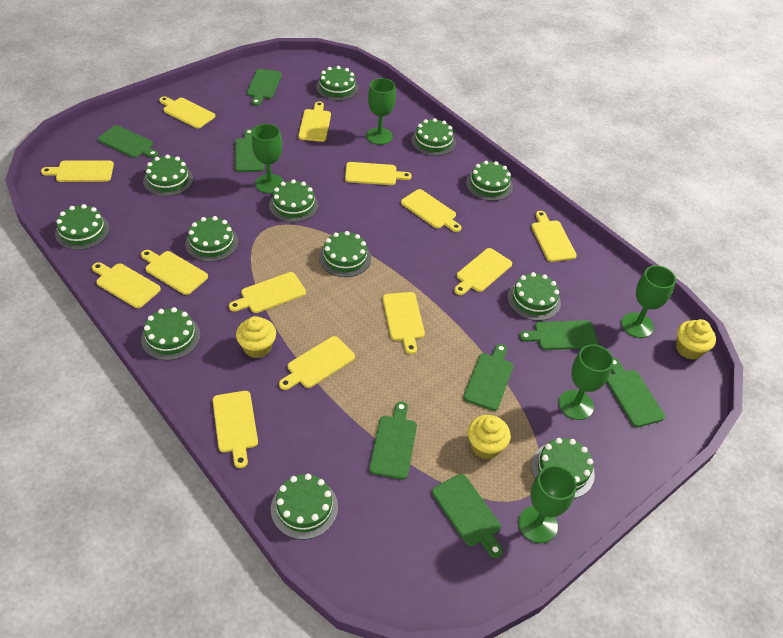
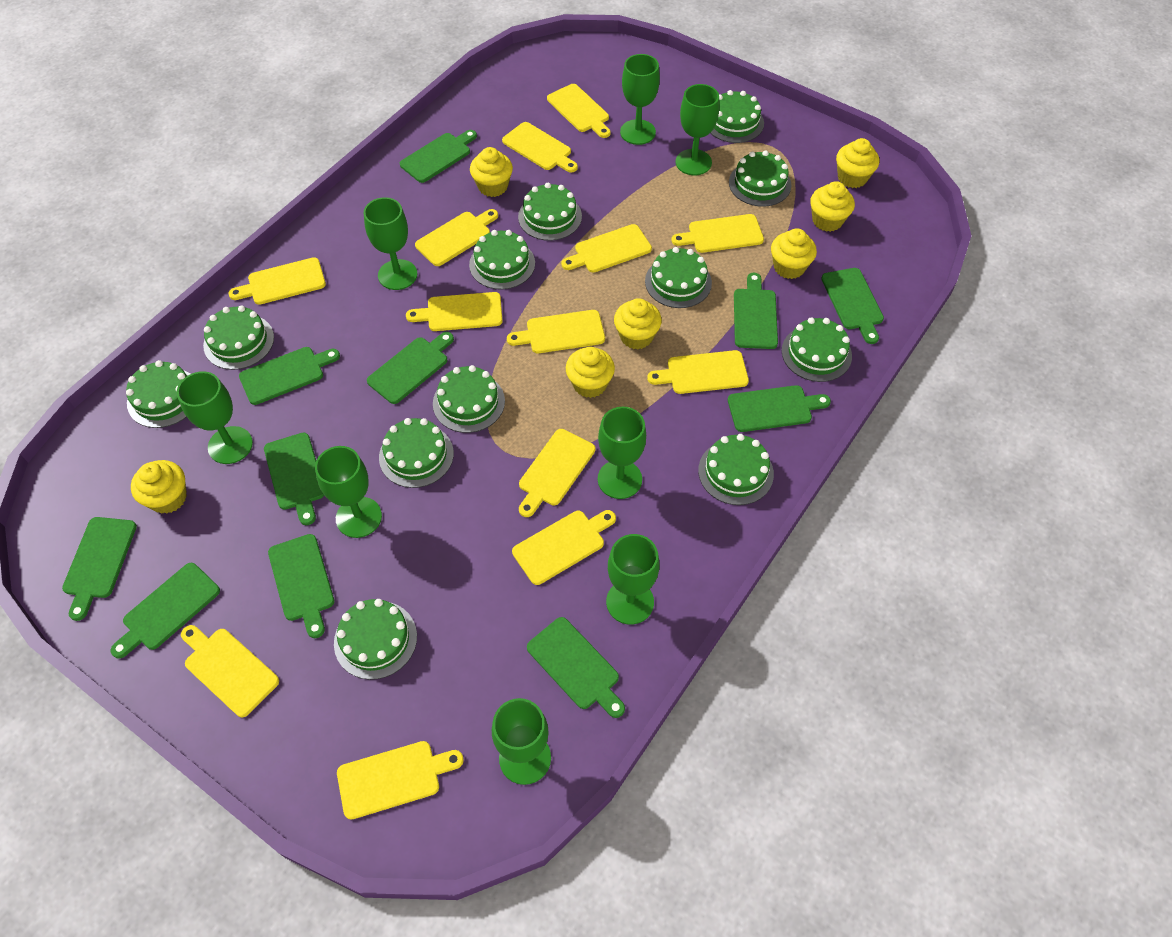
green cutting board: [98,125,159,158] [235,129,265,172] [247,69,282,106] [369,402,417,480] [432,474,503,558] [463,344,513,411] [519,320,599,350] [607,358,665,427] = 8 -> [62,517,137,621] [111,563,220,659] [239,347,340,405] [264,432,324,525] [268,534,334,638] [367,332,454,404] [400,130,477,183] [527,617,625,718] [728,385,831,432] [734,273,778,349] [821,268,884,344] = 11
green goblet: [252,124,284,194] [366,78,396,145] [518,465,577,543] [559,344,613,420] [621,265,676,338] = 5 -> [177,371,253,464] [315,446,382,538] [364,197,417,290] [492,698,551,785] [598,407,646,499] [606,534,659,625] [620,54,660,145] [676,84,719,175] = 8
yellow cupcake: [236,316,276,358] [468,415,511,459] [676,319,716,360] = 3 -> [131,460,187,514] [470,147,513,197] [566,347,615,398] [614,298,662,349] [771,228,817,279] [810,181,855,232] [836,138,879,188] = 7

